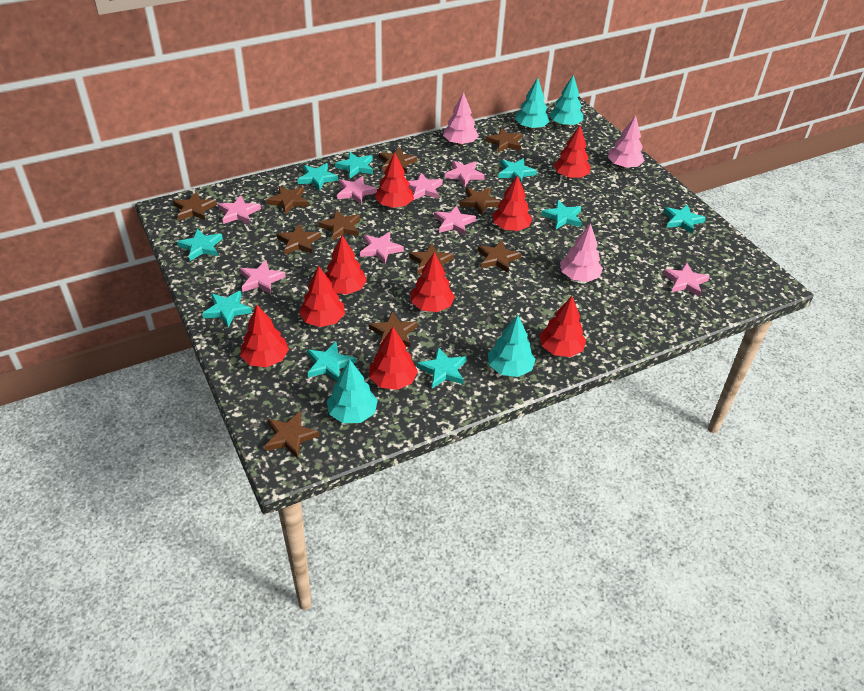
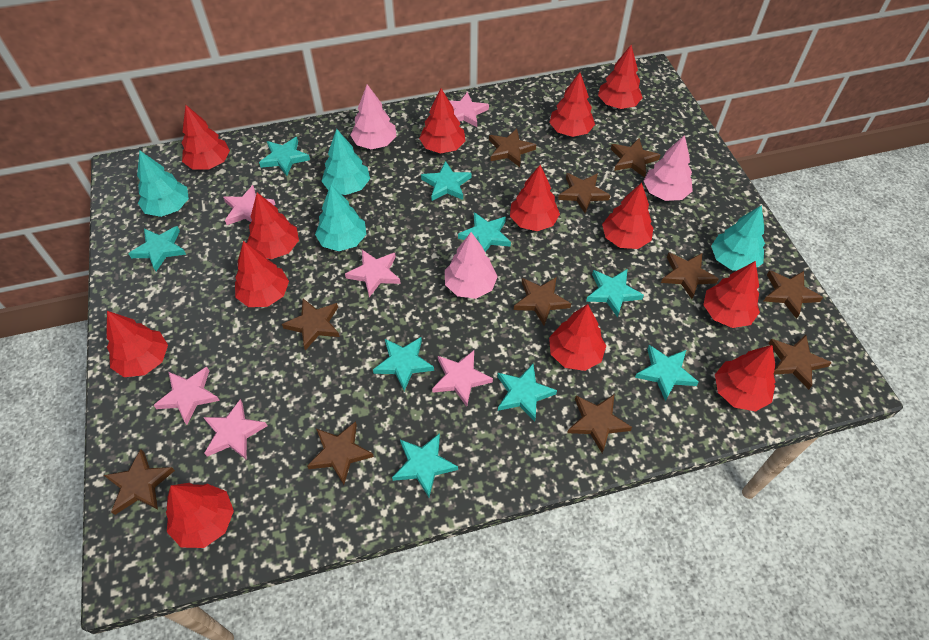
pink star: [218,195,261,224] [240,260,286,294] [337,176,377,204] [360,232,404,264] [408,173,443,200] [434,205,476,235] [445,161,485,187] [663,263,710,297] = 8 -> [153,367,220,425] [203,399,267,459] [223,185,276,225] [345,250,401,297] [432,350,493,407] [450,92,489,127] = 6
red tree: [240,305,289,367] [299,266,345,327] [325,235,367,294] [369,327,418,390] [375,152,414,208] [411,252,455,312] [492,175,532,231] [539,296,586,357] [554,125,591,179] = 9 -> [106,311,168,377] [166,483,234,548] [182,105,230,170] [235,241,289,307] [247,193,299,259] [419,88,466,154] [510,165,560,231] [549,72,595,137] [549,304,606,371] [598,45,643,109] [602,183,653,249] [703,261,760,328] [715,345,776,412] = 13

